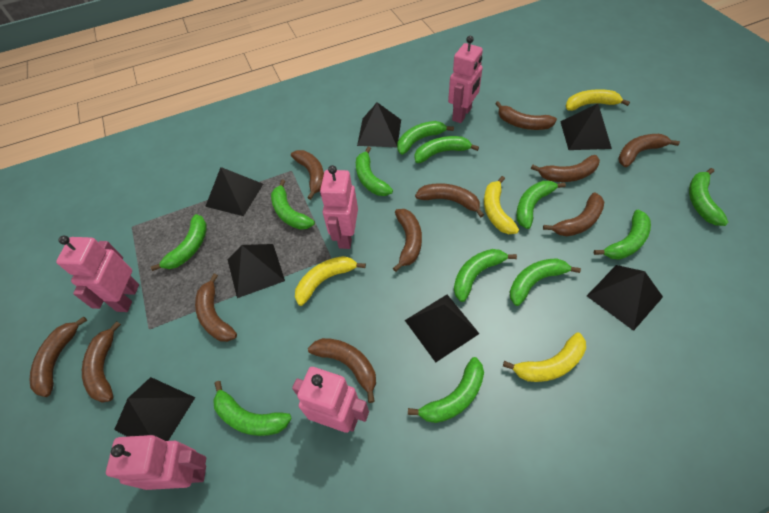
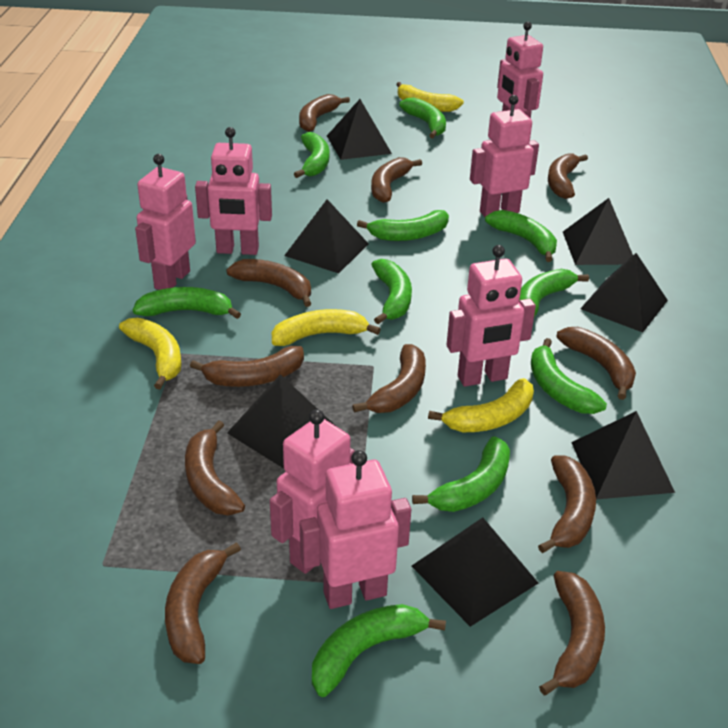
green banana: [151,214,207,271] [213,381,292,436] [271,179,315,230] [356,146,393,196] [397,121,454,155] [408,357,484,423] [415,136,479,163] [454,249,517,302] [509,258,581,306] [516,181,566,229] [594,210,651,260] [689,168,729,226] = 12 -> [133,287,241,319] [294,132,329,178] [312,604,446,697] [357,210,449,241] [371,259,412,324] [399,97,446,138] [412,436,510,512] [485,210,557,262] [519,269,589,317] [531,338,607,414] = 10
pink robot: [56,236,139,312] [106,435,206,490] [292,367,369,433] [320,165,358,249] [448,36,483,123] = 5 -> [135,154,196,290] [195,127,272,255] [270,409,355,574] [300,450,411,609] [447,245,536,387] [470,95,539,217] [497,22,543,119] = 7

